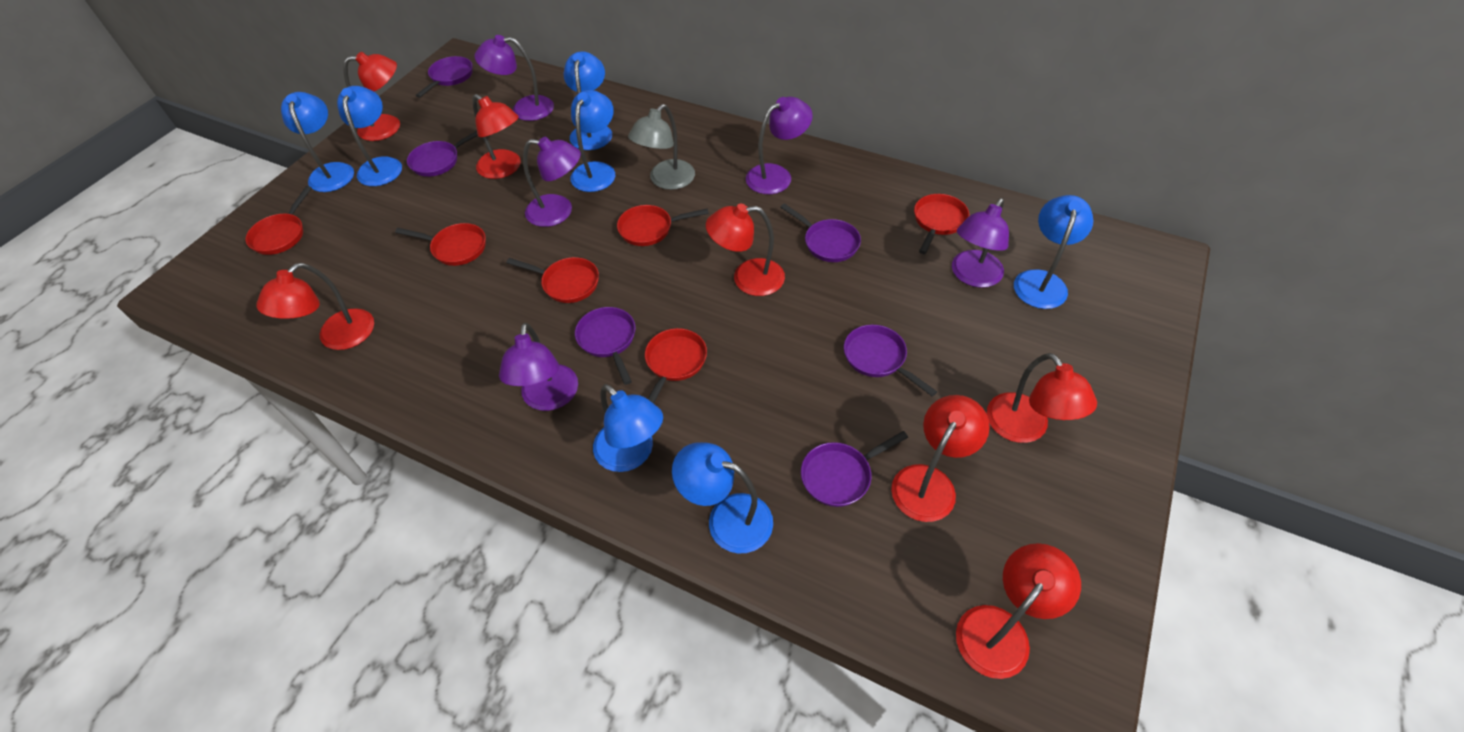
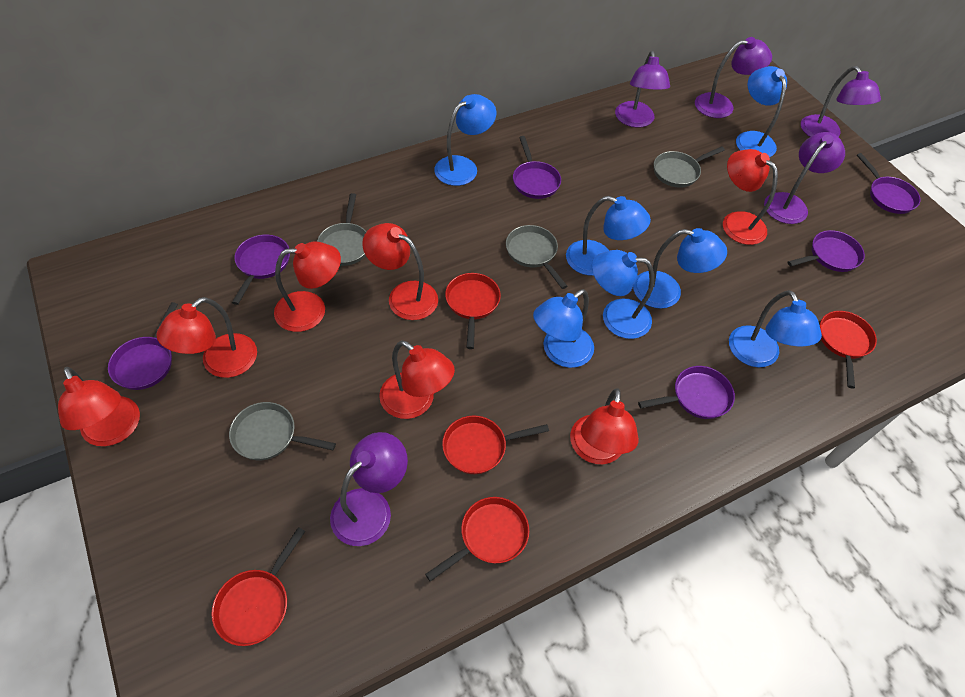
grey lamp: [628,104,695,190] = 1 -> none = 0
grey pan: none = 0 -> [229,402,336,460] [317,193,367,266] [506,225,568,289] [654,146,725,188] = 4
red pan: [246,186,312,255] [395,223,486,266] [506,257,599,303] [617,205,709,246] [645,328,707,404] [914,194,969,254] = 6 -> [211,527,305,646] [425,497,529,582] [442,416,549,474] [445,273,501,349] [820,311,877,388] = 5

